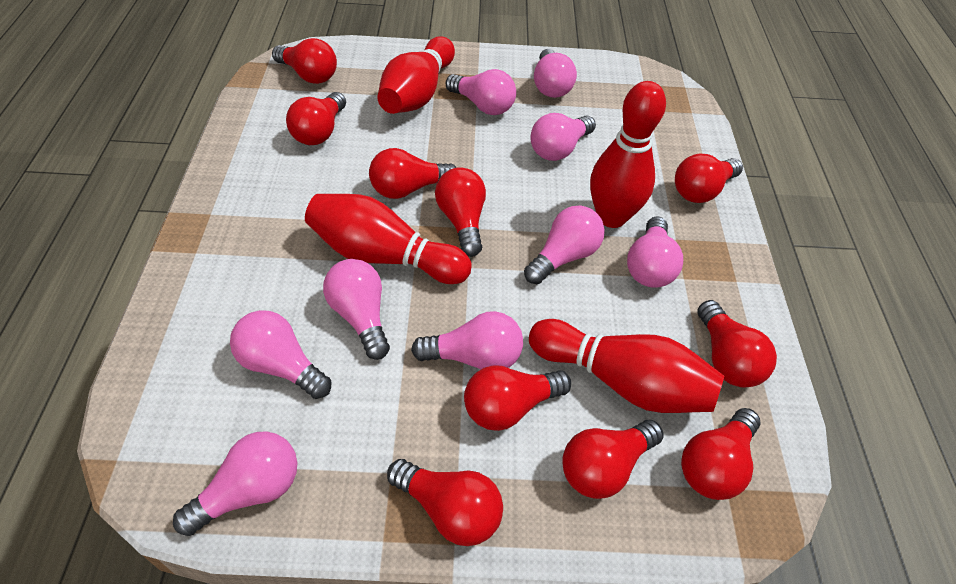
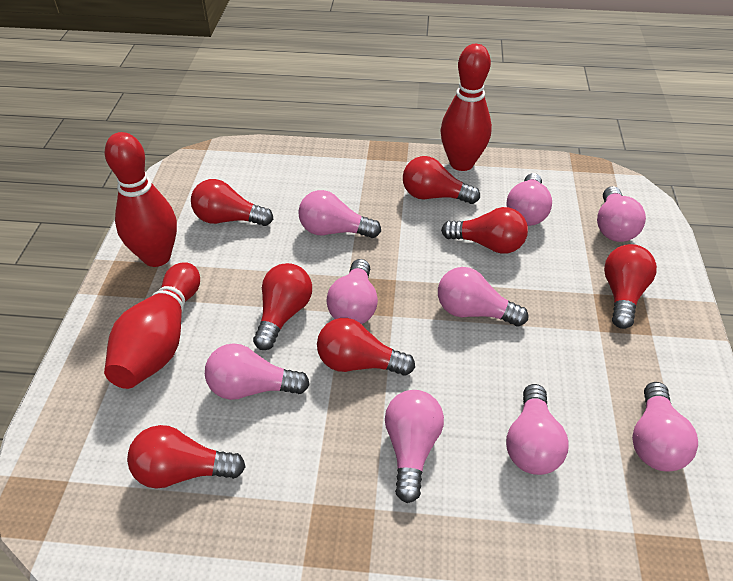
red bowling pin: [305,194,472,284] [378,36,455,114] [529,319,724,413] [590,81,666,228] = 4 -> [104,262,200,389] [105,132,177,267] [440,44,492,171] = 3
red light bulb: [272,38,337,84] [286,92,346,145] [369,148,456,199] [387,459,503,546] [435,167,486,257] [464,365,571,431] [562,420,664,499] [675,154,743,203] [681,408,760,500] [697,300,777,388] = 10 -> [127,425,246,489] [191,179,273,226] [253,263,312,350] [317,318,415,376] [403,156,480,204] [441,207,528,254] [604,244,657,329] = 7

